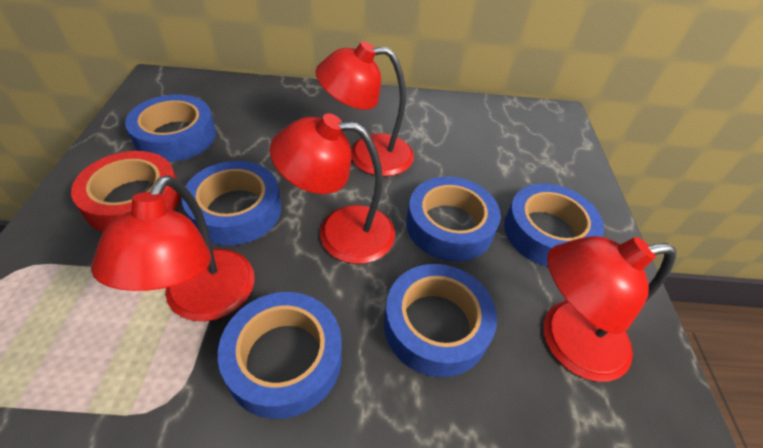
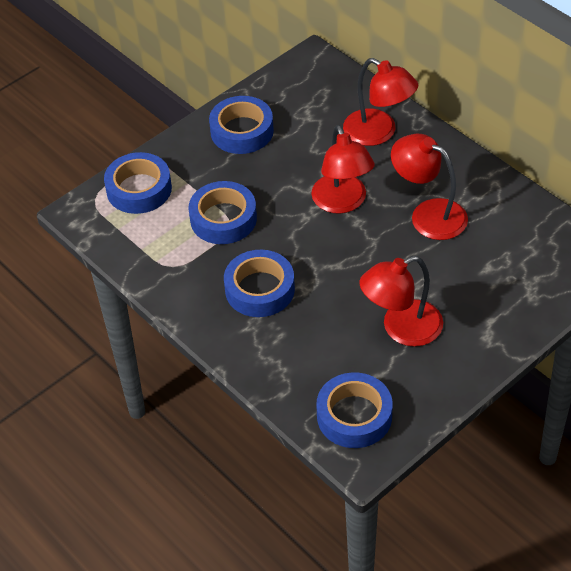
blue tape: [125,95,216,162] [182,161,281,246] [218,292,342,419] [384,264,497,377] [406,177,501,262] [504,184,604,267] = 6 -> [104,152,172,214] [189,181,257,244] [209,96,274,154] [224,250,295,317] [316,372,393,448] = 5
red tape: [71,151,181,232] = 1 -> none = 0

